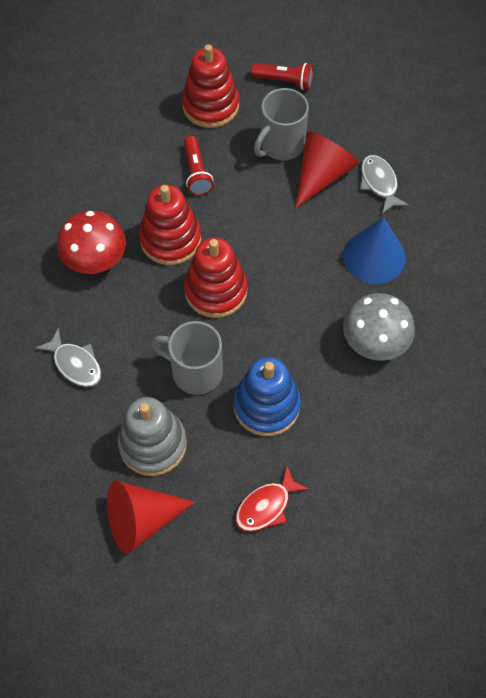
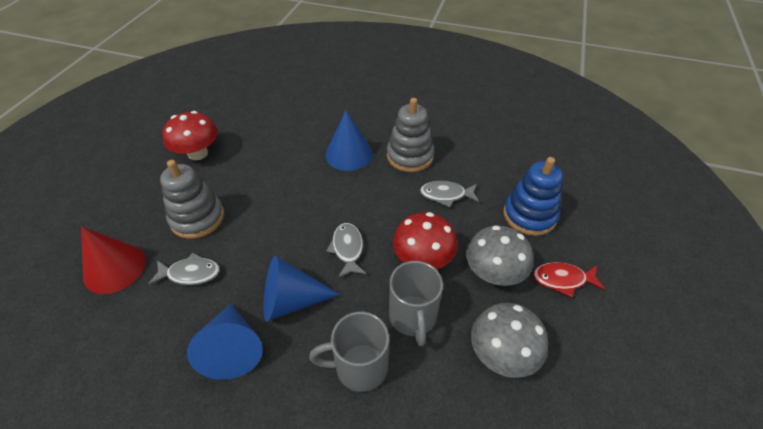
blue cone: [343,217,406,284] = 1 -> [187,304,263,380] [263,256,341,322] [326,111,373,171] = 3
grey fish: [35,328,102,387] [360,155,409,214] = 2 -> [148,253,220,285] [326,223,366,278] [420,181,479,207] = 3
grey mushroom: [343,293,415,361] = 1 -> [466,225,533,286] [471,303,548,378] = 2
grey stacking toy: [118,397,187,476] = 1 -> [160,160,224,239] [387,98,434,172] = 2
red cone: [107,481,195,554] [296,131,359,208] = 2 -> [81,226,146,294] = 1
red flashlight: [184,136,214,196] [251,63,314,90] = 2 -> none = 0
red mushroom: [57,211,126,274] = 1 -> [163,111,218,160] [393,212,458,269] = 2
red stacking toy: [139,185,201,265] [182,44,239,128] [184,238,248,318] = 3 -> none = 0

